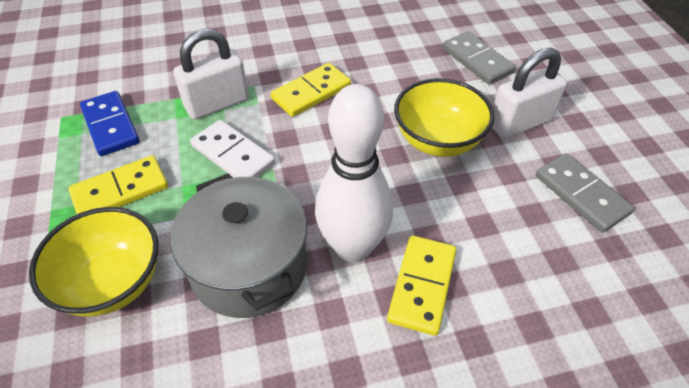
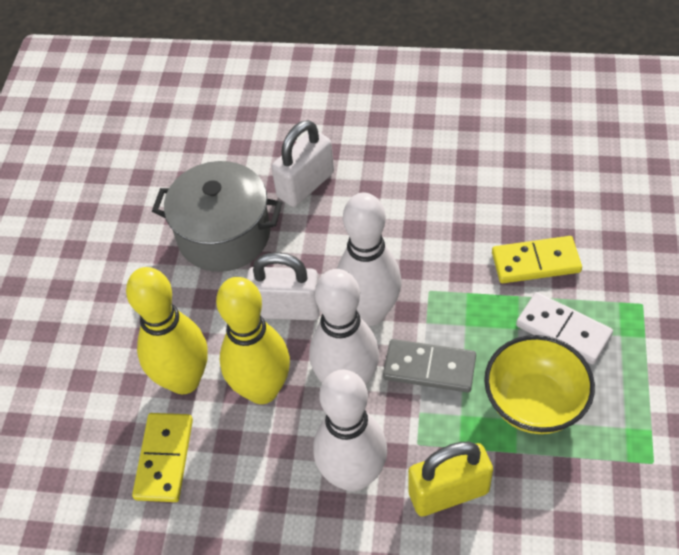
blue domino: [80,91,140,156] = 1 -> none = 0
grey domino: [442,31,516,84] [536,153,634,233] = 2 -> [383,339,476,393] = 1
white bowling pin: [315,84,393,263] = 1 -> [309,269,379,385] [313,370,387,492] [337,193,402,326] = 3
yellow bowl: [29,207,158,316] [394,78,494,157] = 2 -> [484,335,595,434] = 1
yellow bowling pin: none = 0 -> [126,267,208,394] [216,277,290,404] = 2
yellow domino: [68,155,168,214] [271,63,351,117] [387,235,456,336] = 3 -> [132,413,193,502] [492,236,582,283] = 2
yellow padlock: none = 0 -> [408,442,493,517] = 1

